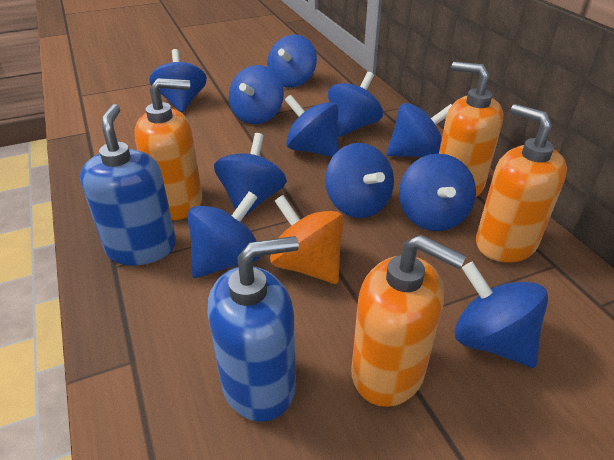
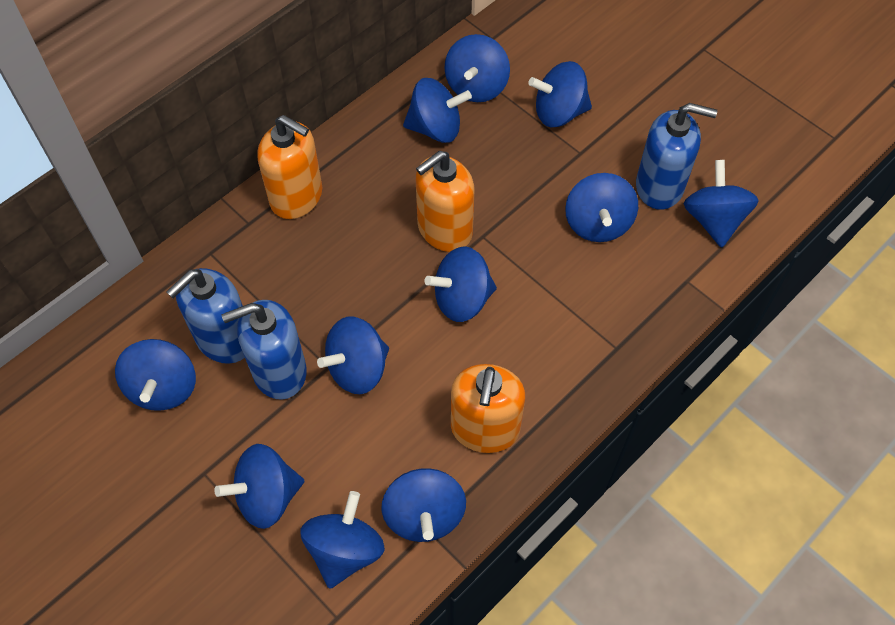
blue soap dispenser: [80,104,176,265] [207,236,299,422] = 2 -> [167,268,245,364] [222,300,307,400] [636,103,717,210] = 3
orange soap dispenser: [134,78,202,220] [351,235,466,407] [439,62,504,197] [476,104,567,263] = 4 -> [257,115,322,219] [416,151,474,252] [451,364,525,453] = 3
orange spinning top: [270,195,344,284] = 1 -> none = 0

